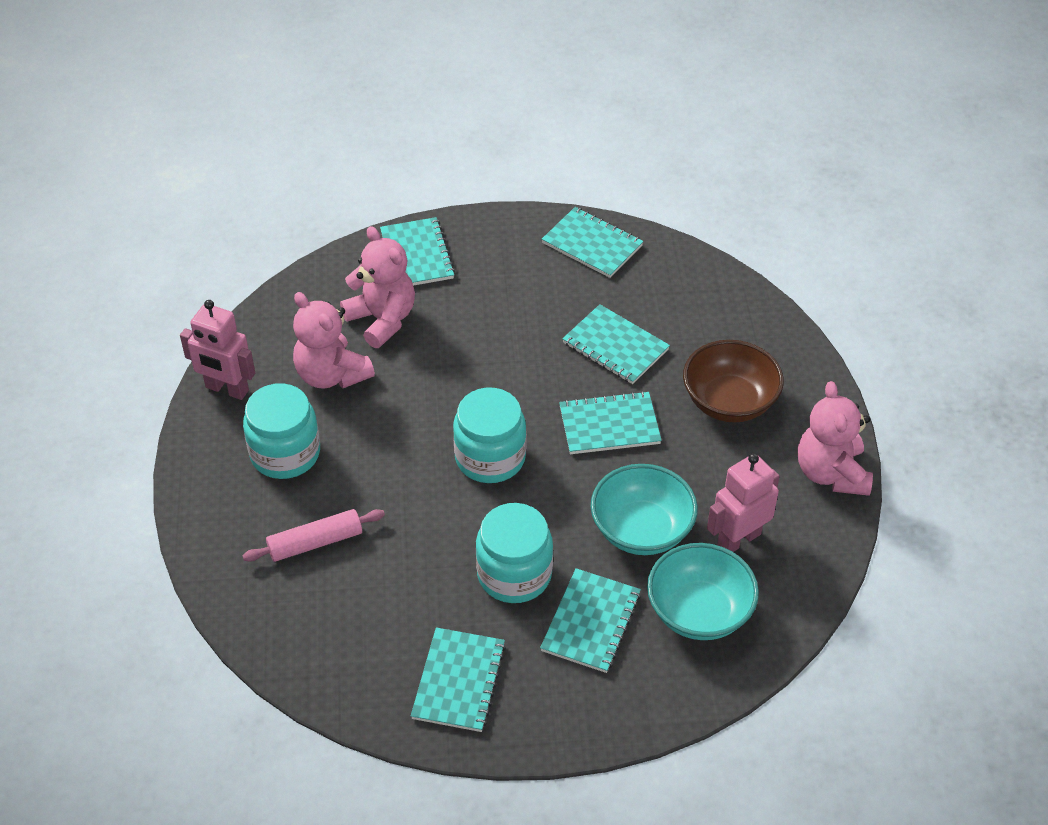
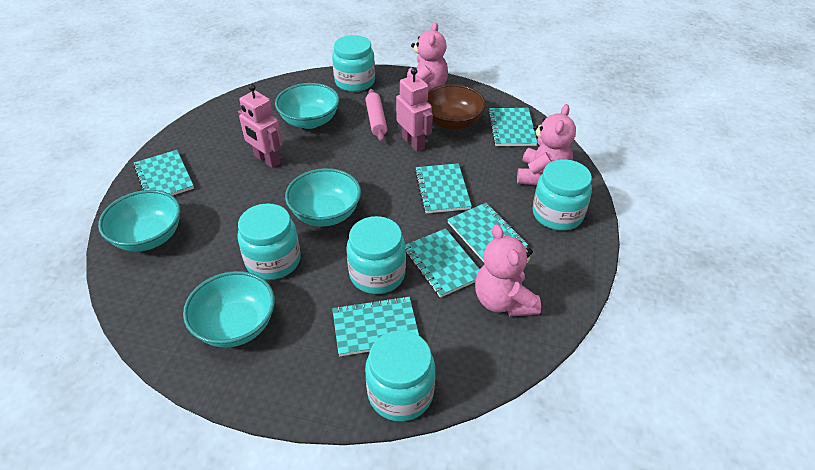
turquoise bowl: [590,464,698,555] [647,543,759,640] = 2 -> [98,190,181,252] [183,271,275,347] [275,83,339,129] [285,168,361,227] = 4
turquoise jar: [243,383,320,479] [453,388,526,483] [476,503,553,603] = 3 -> [237,203,301,280] [332,35,375,92] [346,216,406,294] [365,330,435,422] [533,159,592,230] = 5

